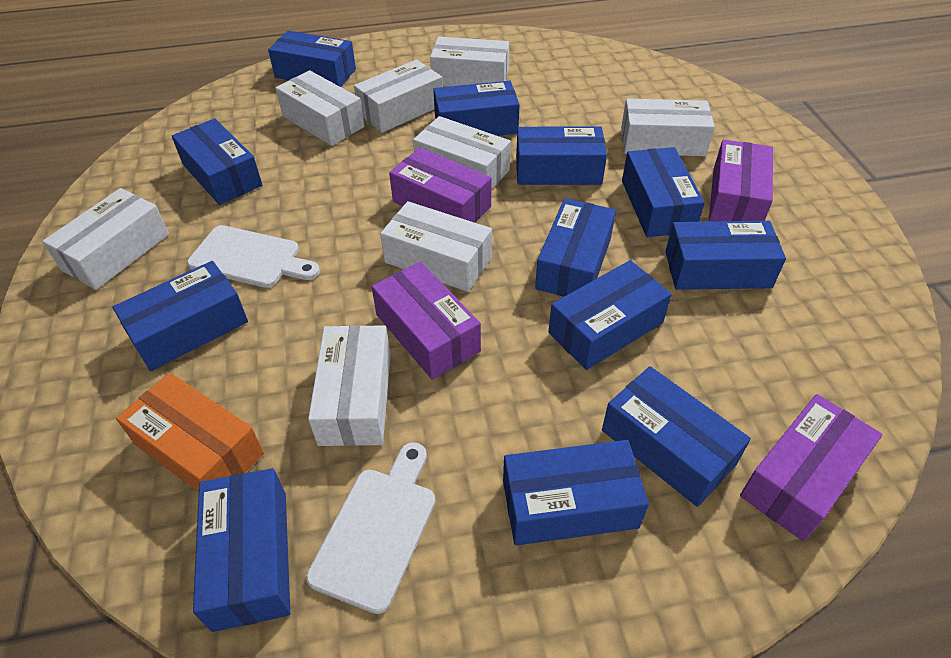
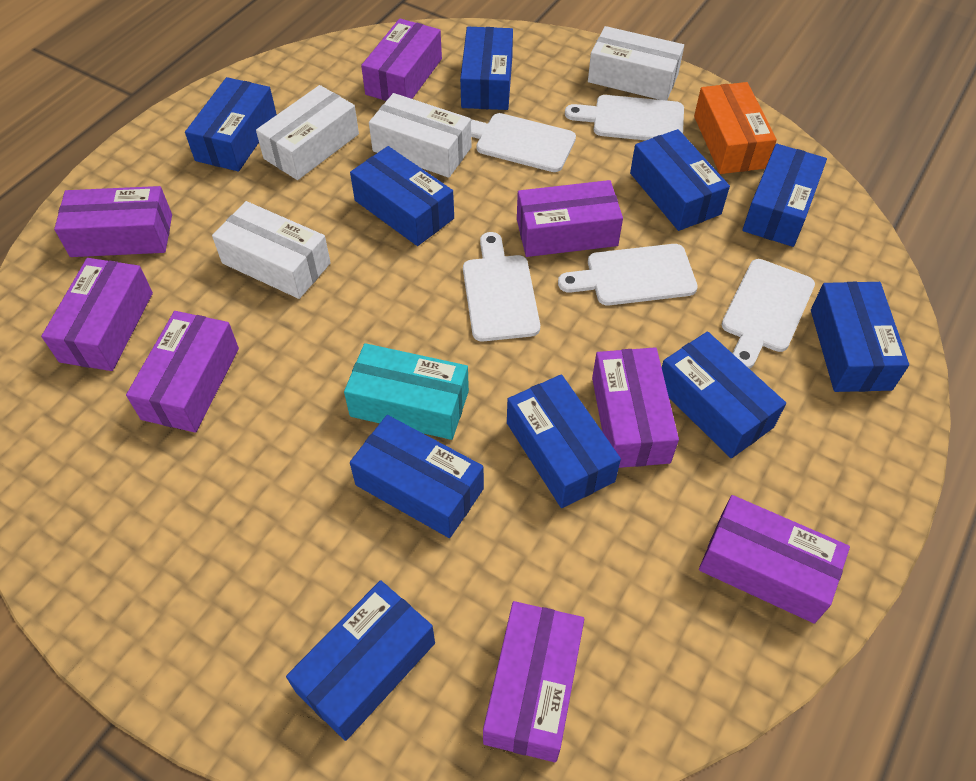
blue box: [113,261,248,371] [172,118,262,205] [193,468,290,632] [268,30,356,87] [433,81,520,136] [503,440,649,545] [516,127,607,185] [535,198,616,297] [548,260,672,370] [602,366,751,507] [622,147,705,237] [665,221,786,290] = 12 -> [185,77,277,171] [286,580,435,741] [350,146,454,246] [350,415,484,538] [460,27,513,110] [507,374,621,508] [630,129,730,231] [662,331,786,458] [742,144,827,247] [811,282,909,392] = 10
purple box: [372,261,481,380] [389,148,492,223] [709,139,773,222] [740,394,882,542] = 4 -> [41,258,153,371] [54,186,172,257] [126,311,239,433] [361,18,442,101] [483,601,584,762] [517,180,623,257] [592,347,679,468] [699,495,850,623] = 8
turquoise box: none = 0 -> [344,343,469,440] = 1
white box: [42,188,169,290] [276,70,364,146] [308,325,391,446] [354,59,443,133] [380,201,492,292] [413,116,511,190] [430,37,509,87] [621,99,715,156] = 8 -> [212,201,331,299] [256,85,359,180] [369,93,472,178] [588,26,684,101] = 4
white cutting board: [187,225,320,288] [306,442,435,614] = 2 -> [463,232,540,342] [471,113,576,172] [558,244,698,305] [565,95,684,140] [722,259,815,369] = 5

